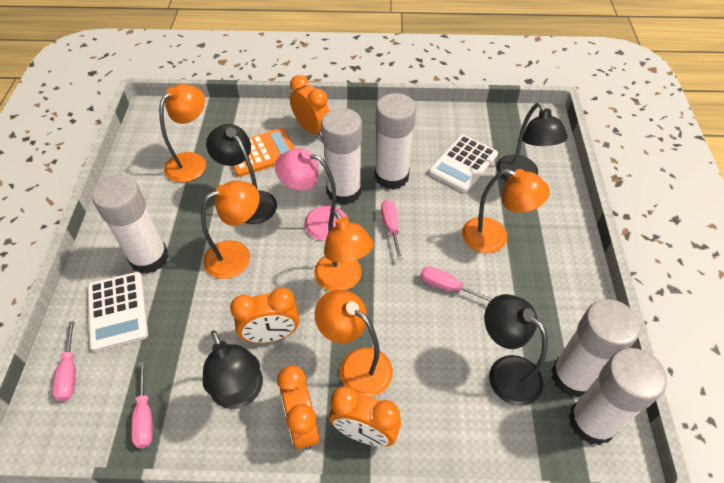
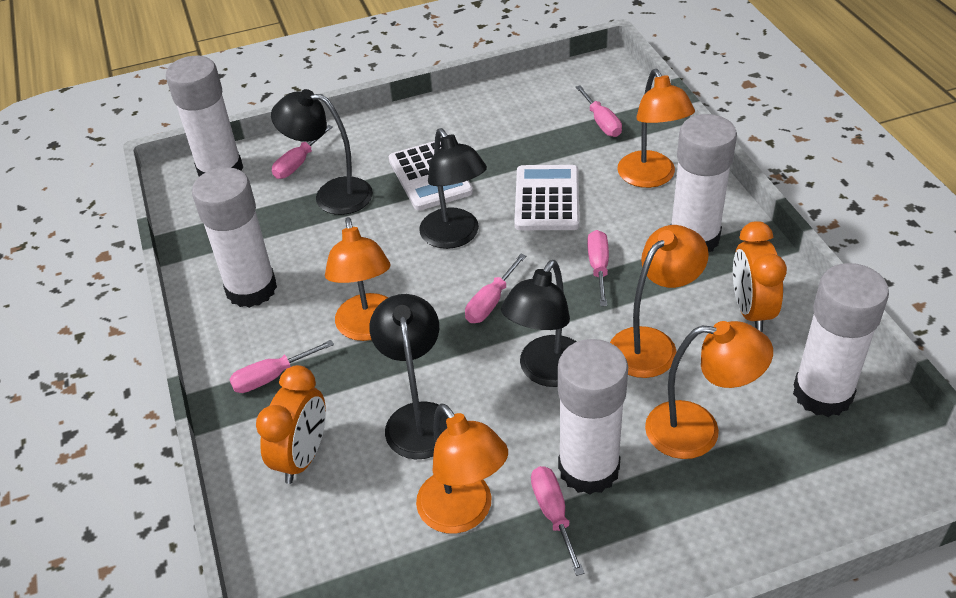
orange calculator: [232,128,295,177] = 1 -> none = 0
orange clock: [230,288,299,343] [277,366,320,450] [290,75,330,139] [329,386,401,447] = 4 -> [256,365,326,484] [733,221,787,332] = 2
pink lamp: [275,148,348,241] = 1 -> none = 0
pink screwdriver: [52,321,76,401] [131,361,153,448] [381,200,403,260] [420,266,493,302] = 4 -> [229,340,334,393] [272,125,333,179] [465,254,526,323] [531,466,584,576] [576,85,622,137] [587,230,609,306] = 6

